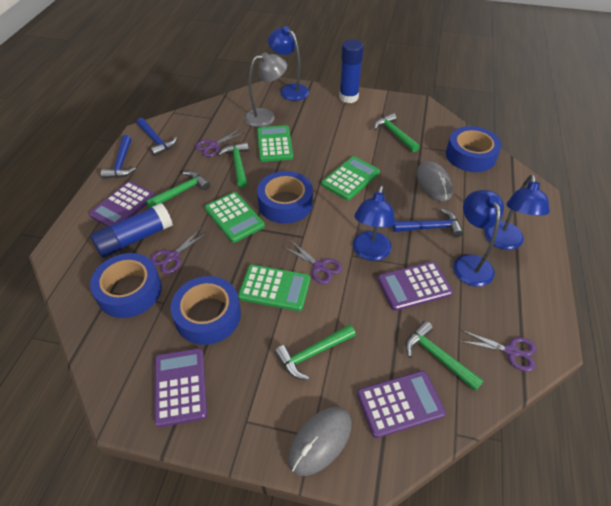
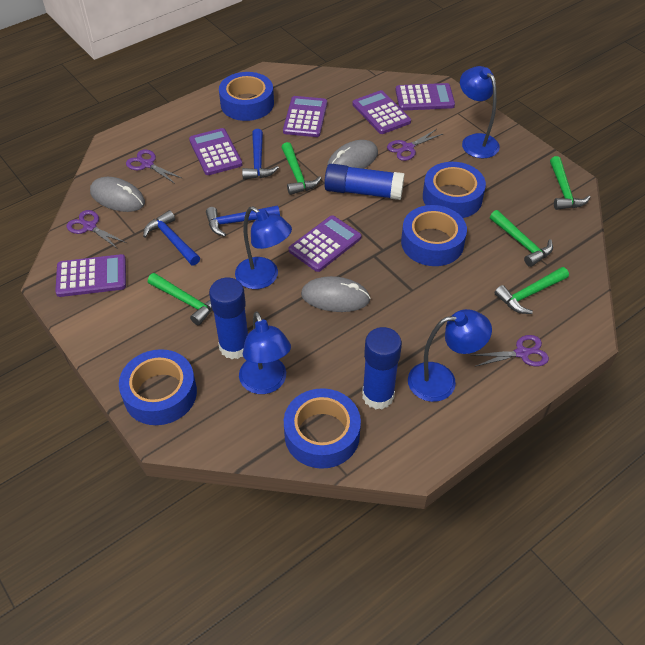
blue glue stick: [90,203,173,258] [339,39,364,103] = 2 -> [209,278,248,359] [324,164,404,200] [362,327,402,409] = 3
blue tape: [90,253,162,318] [171,276,241,345] [257,171,313,224] [446,126,502,172] = 4 -> [119,349,197,425] [219,72,274,121] [284,388,361,469] [401,205,467,266] [423,162,486,218] = 5
green calculator: [205,192,265,243] [238,265,310,311] [257,125,293,162] [322,156,380,200] = 4 -> none = 0
grey lamp: [244,52,287,127] = 1 -> none = 0
grey mouse: [288,407,352,476] [417,161,453,201] = 2 -> [90,177,145,212] [301,276,370,312] [327,140,378,169] = 3
purple calculator: [89,181,155,226] [154,348,207,427] [357,371,446,438] [377,261,453,311] = 4 -> [55,254,126,297] [189,128,243,175] [283,96,327,137] [289,215,361,272] [352,90,411,134] [395,83,455,111] = 6

